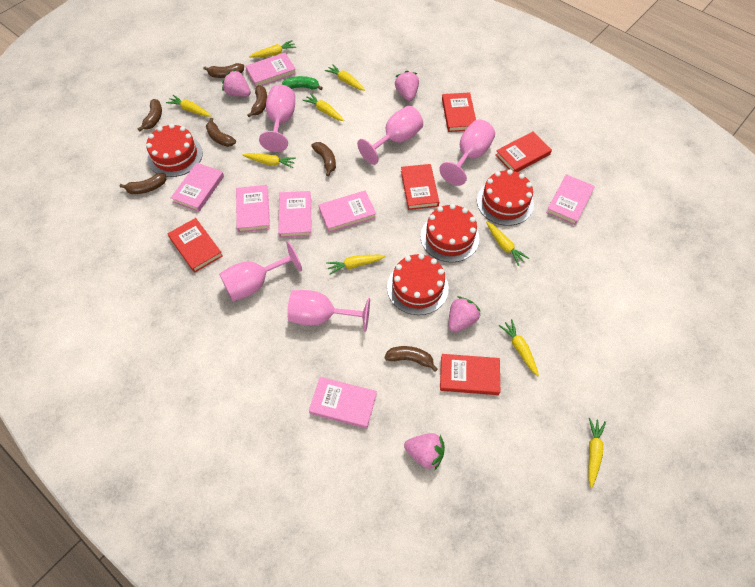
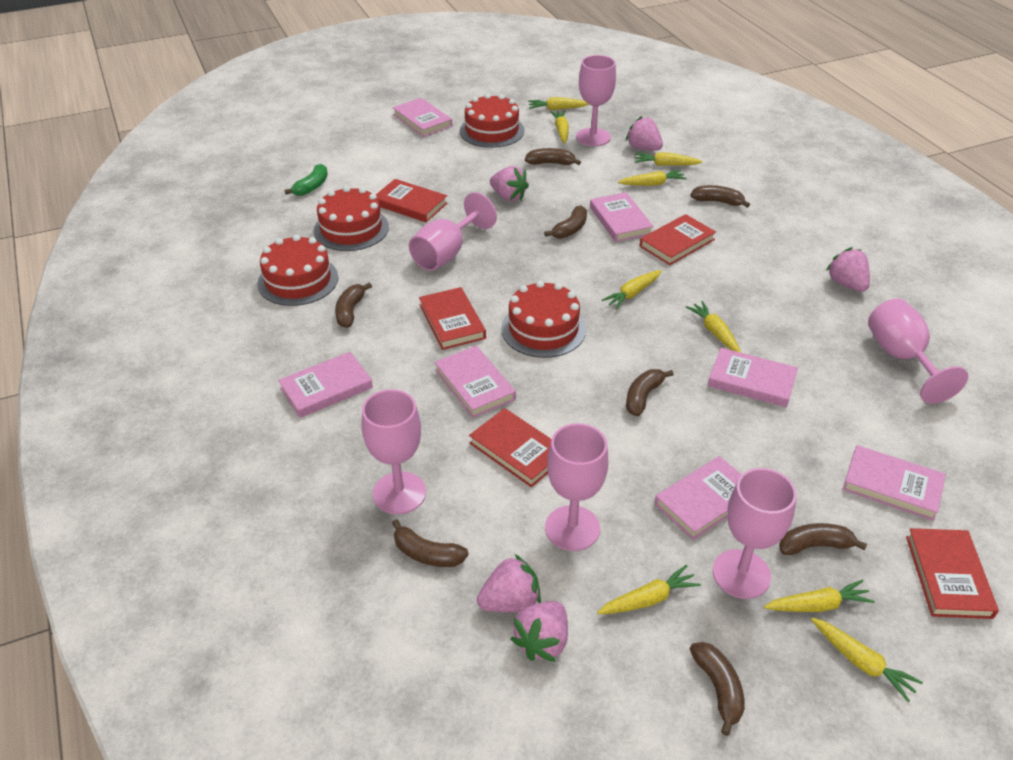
brown banana: [120,173,166,194] [137,99,162,132] [203,63,244,78] [206,118,236,147] [247,85,267,117] [311,142,336,176] [385,346,438,372] = 7 -> [335,282,372,328] [392,519,469,567] [525,148,581,165] [544,205,587,239] [626,369,674,416] [690,185,750,208] [690,642,745,736] [779,523,867,555] = 8
pink goblet: [219,241,302,301] [259,85,295,152] [287,290,370,332] [357,106,423,165] [439,120,495,186] = 5 -> [362,389,426,514] [409,192,497,271] [545,423,609,551] [576,55,616,146] [713,468,797,599] [868,299,968,404] = 6
pink strawberry: [222,70,251,97] [395,71,419,101] [404,433,445,470] [449,296,481,332] = 4 -> [477,554,541,612] [490,166,529,201] [510,601,568,662] [626,116,663,151] [826,247,870,292] = 5

